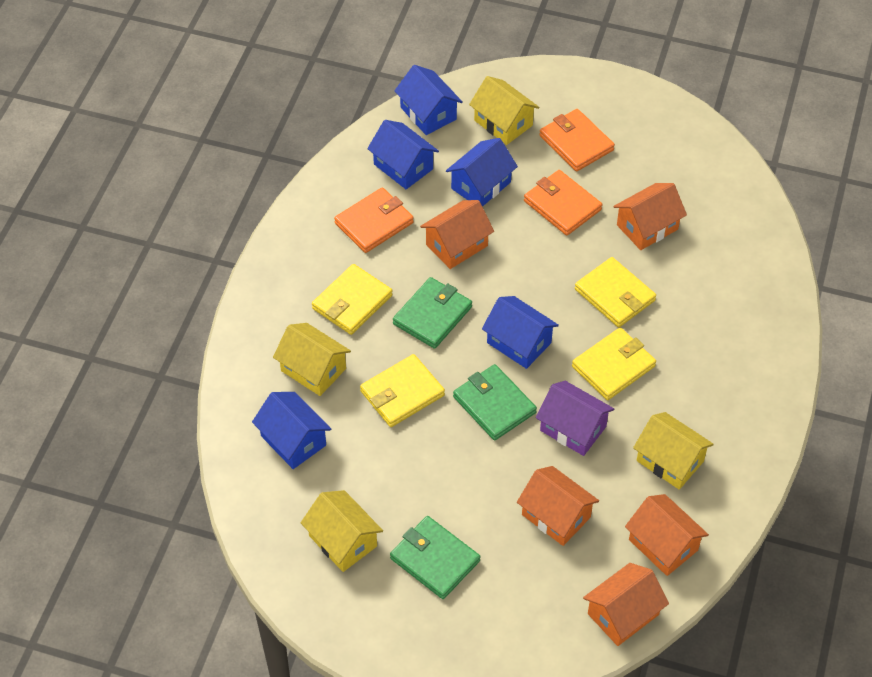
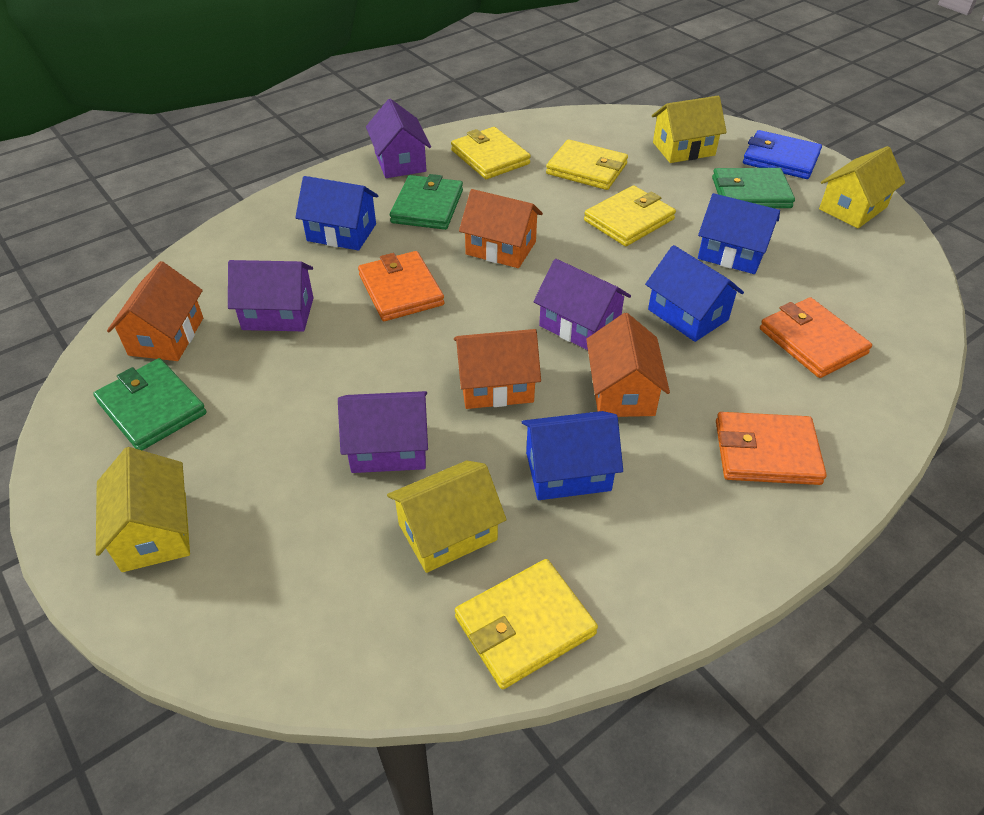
blue house: [252,392,331,469] [367,120,439,189] [394,65,463,135] [446,138,518,207] [482,296,559,369] = 5 -> [295,176,378,251] [522,411,623,500] [645,245,744,342] [698,193,780,274] = 4
blue wallet: none = 0 -> [743,130,822,179] = 1
orange house: [420,200,494,269] [517,466,599,546] [583,563,669,646] [613,183,687,250] [625,494,709,576] = 5 -> [107,261,203,361] [454,329,541,409] [459,189,543,268] [586,313,670,417] = 4
purple house: [536,381,614,456] = 1 -> [228,260,314,331] [338,391,428,473] [366,99,431,178] [534,259,631,350] = 4

